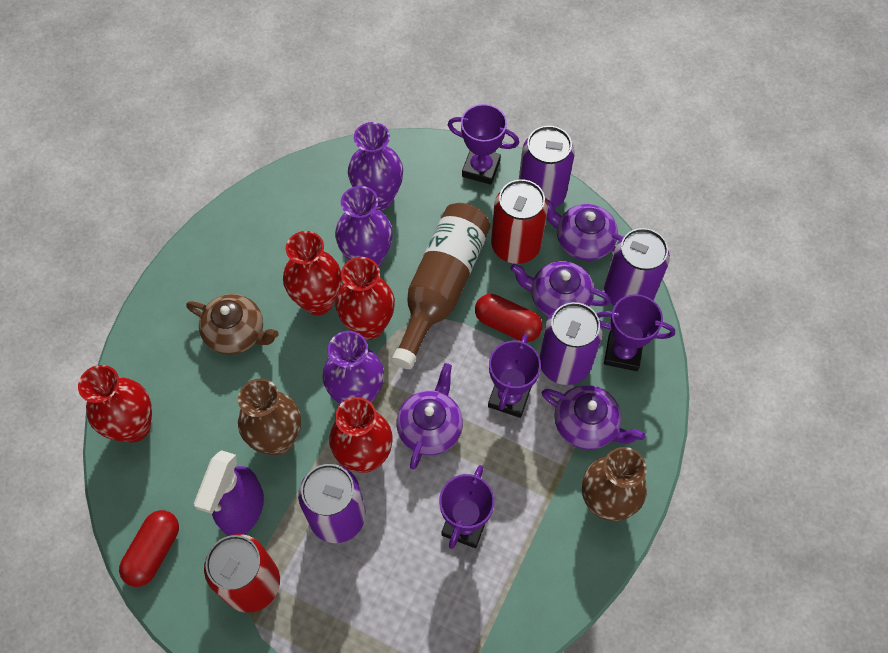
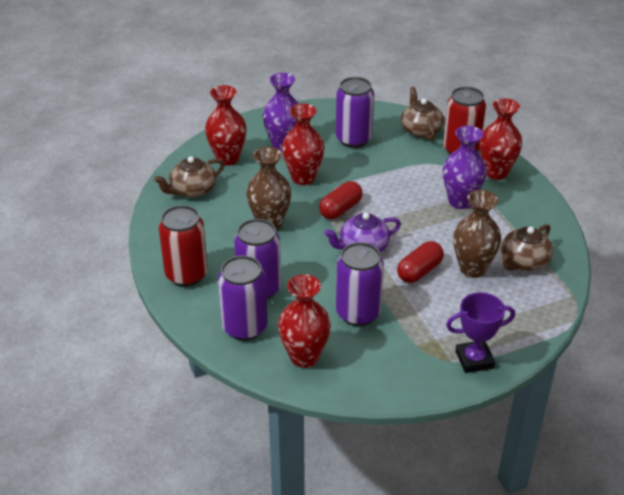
brown bottle: [392,203,491,369] = 1 -> none = 0
brown teapot: [186,294,279,355] = 1 -> [154,156,225,198] [401,86,444,140] [501,224,553,271] = 3
purple spray bottle: [194,450,264,536] = 1 -> none = 0
purple teapot: [396,363,463,470] [510,261,611,317] [542,385,645,450] [546,199,622,261] = 4 -> [324,213,401,252] = 1
purple trophy: [439,465,495,549] [448,104,519,185] [488,334,541,418] [596,294,675,371] = 4 -> [446,292,515,373] = 1
purple vase: [322,331,384,404] [335,186,393,267] [348,122,403,211] = 3 -> [263,73,299,152] [443,126,487,209] = 2

